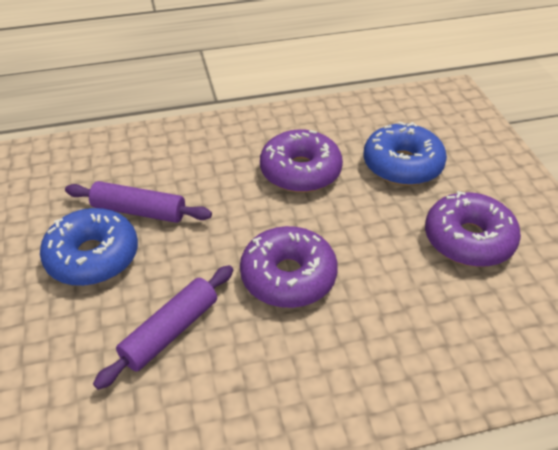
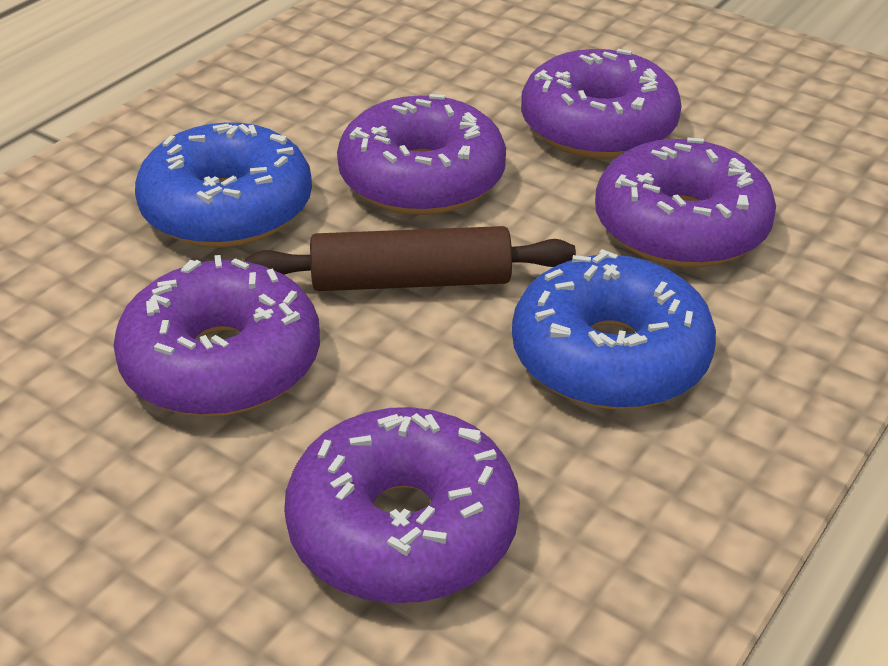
brown rolling pin: none = 0 -> [244,226,576,291] = 1
purple donut: [240,226,338,308] [260,130,343,193] [425,191,521,267] = 3 -> [113,255,320,416] [284,407,520,603] [337,94,506,215] [521,49,682,159] [595,137,776,267] = 5
purple rolling pin: [65,181,212,223] [93,265,233,390] = 2 -> none = 0

